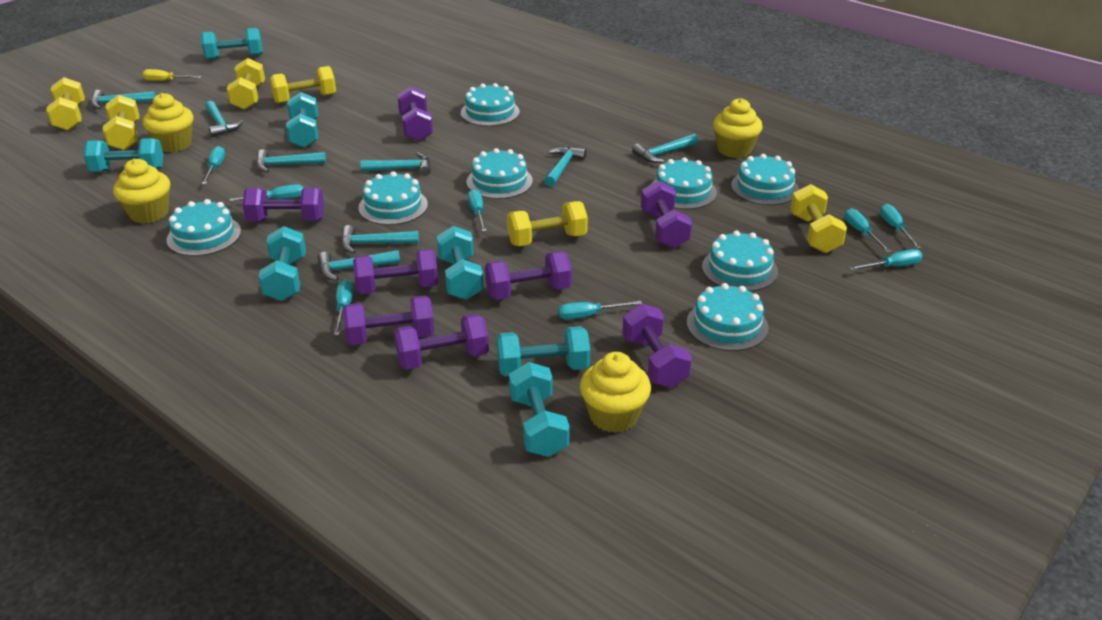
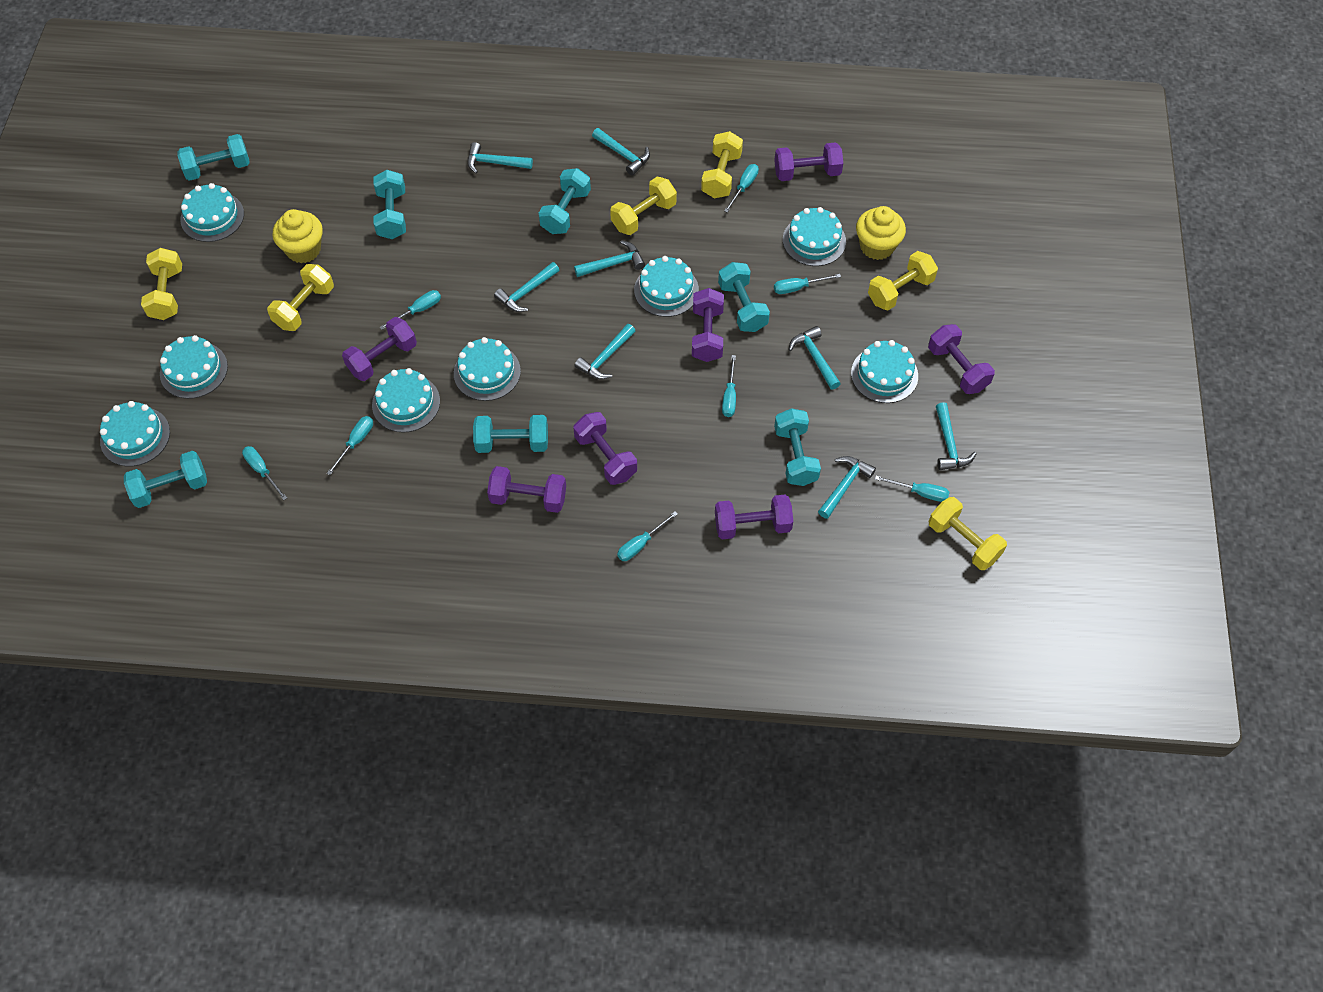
purple dumbbell: [243,188,324,221] [343,295,434,345] [353,249,438,294] [394,313,489,370] [397,86,433,141] [485,251,572,300] [622,304,692,388] [641,180,692,248] = 8 -> [342,317,417,381] [487,466,566,513] [573,412,637,485] [692,288,724,362] [715,495,793,540] [774,142,843,181] [928,324,995,394] = 7
yellow cupcake: [113,159,170,224] [143,93,193,152] [580,352,651,433] [713,98,763,158] = 4 -> [273,209,323,263] [856,206,906,260] = 2
yellow screwdriver: [142,69,201,81] = 1 -> none = 0

